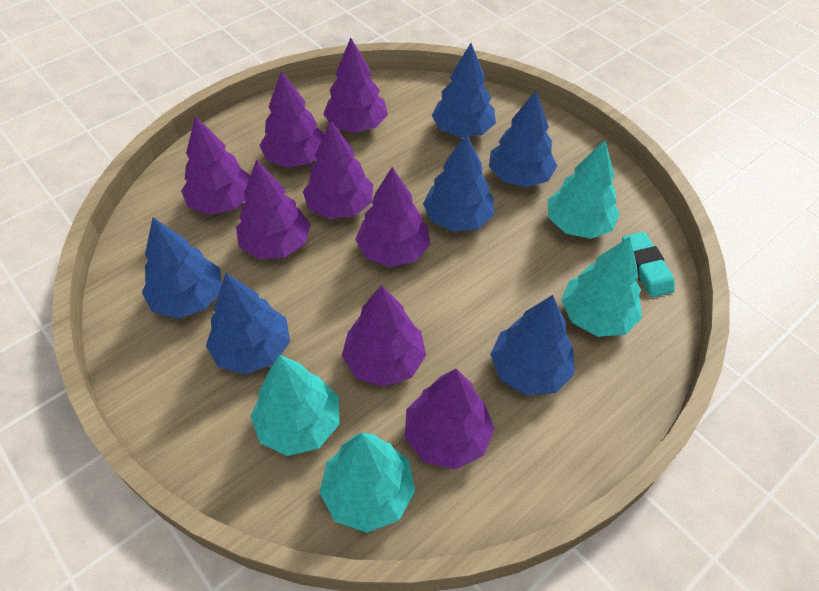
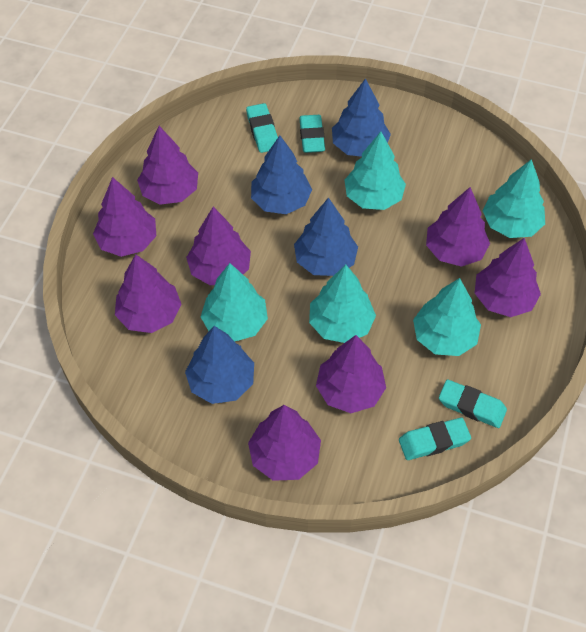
blue tree: [142,217,222,319] [206,273,290,375] [423,133,494,232] [431,43,496,138] [489,90,557,187] [490,295,575,395] = 6 -> [185,326,254,404] [251,135,312,214] [294,197,358,276] [332,78,391,157] = 4
turquoise eraser: [622,232,675,298] = 1 -> [246,103,278,153] [299,115,325,153] [399,418,471,460] [439,379,507,428] = 4
turquoise tree: [251,355,339,456] [319,433,415,533] [548,140,620,239] [561,237,642,337] = 4 -> [201,263,268,342] [309,264,376,343] [345,132,406,210] [413,278,481,356] [483,159,545,238] = 5

